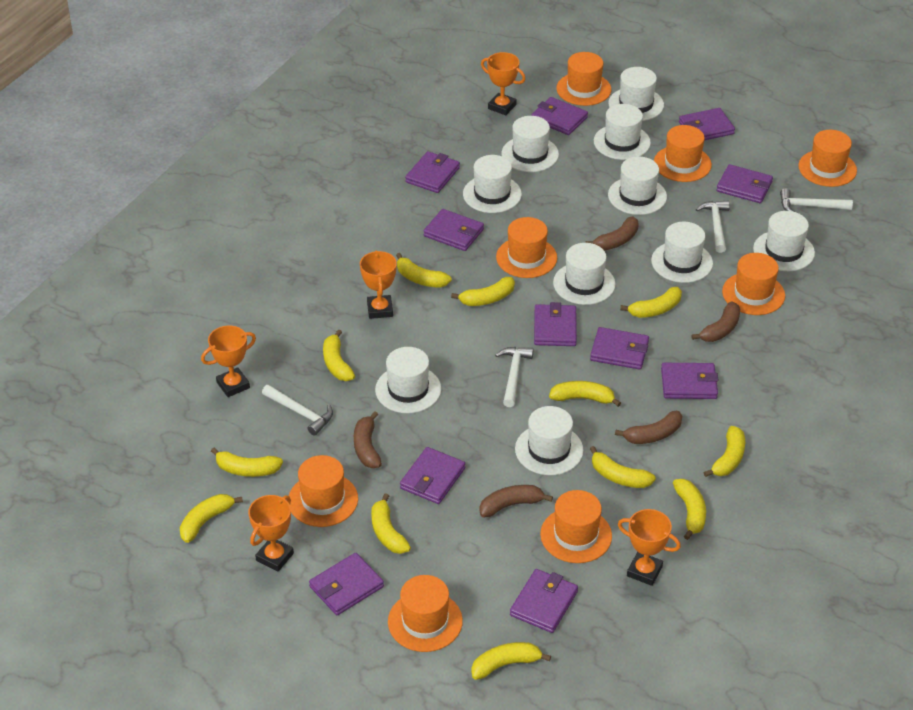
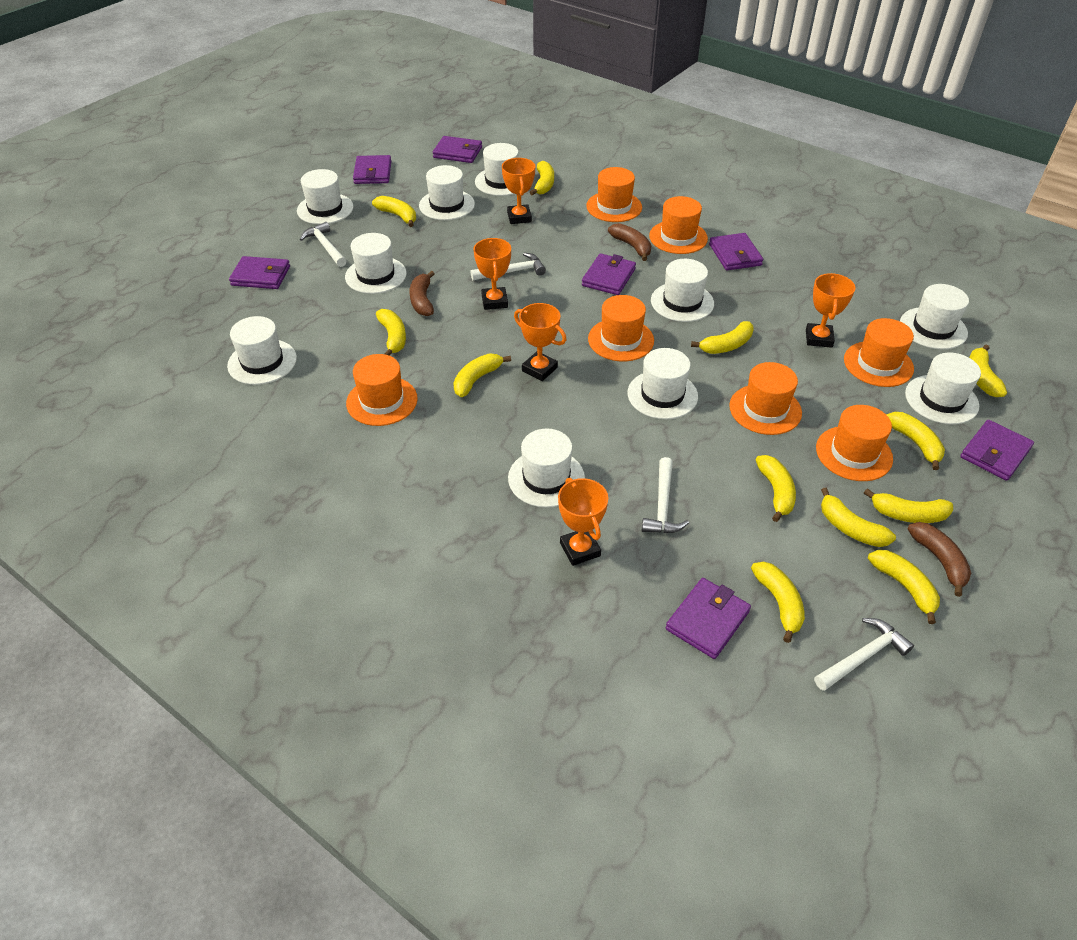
brown banana: [354,411,382,468] [479,485,553,517] [585,217,639,250] [615,411,682,444] [691,301,740,342] = 5 -> [409,271,434,316] [608,223,651,261] [908,522,971,597] = 3
orange hat: [289,455,358,527] [388,575,463,652] [496,217,557,278] [540,490,612,563] [556,52,611,106] [654,125,712,182] [722,253,785,315] [798,130,857,187] = 8 -> [346,354,418,426] [586,167,642,222] [588,295,654,361] [649,196,708,254] [729,362,802,435] [816,405,893,481] [844,318,914,387] = 7
purple wallet: [309,553,384,615] [400,447,465,504] [405,151,460,193] [424,209,484,251] [510,569,578,633] [531,97,588,135] [534,302,577,346] [590,327,649,370] [661,363,719,399] [679,108,735,140] [716,164,773,203] = 11 -> [229,256,290,289] [353,155,392,184] [433,136,482,163] [582,253,636,295] [666,578,751,659] [709,233,763,270] [960,420,1034,481] = 7

